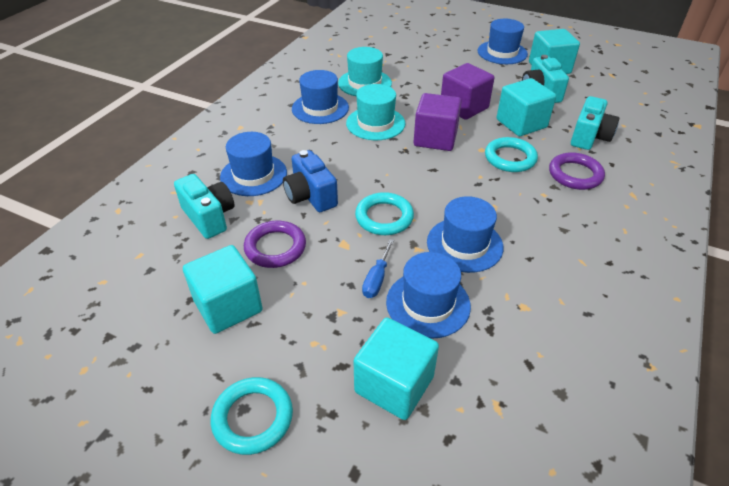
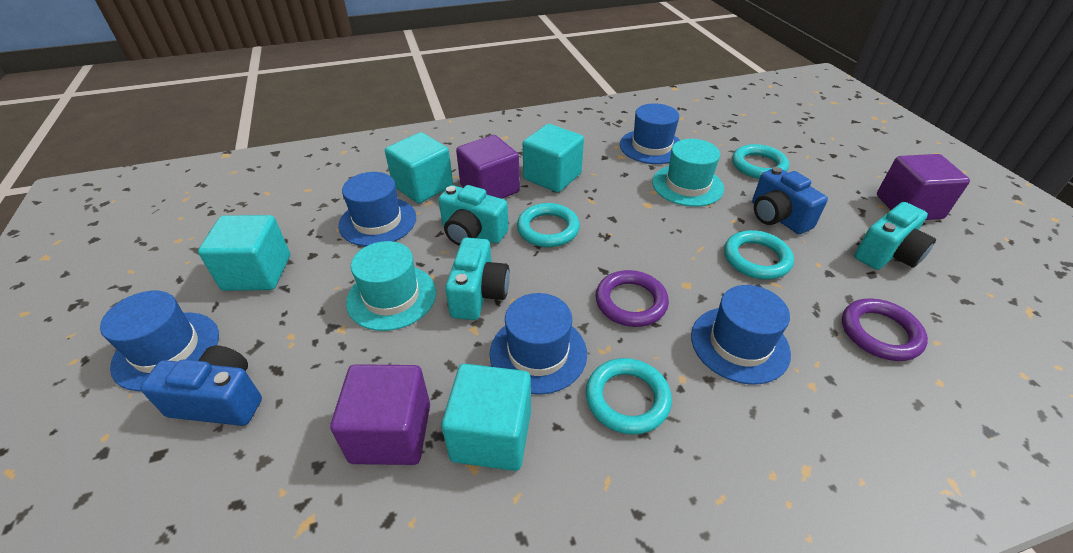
blue camera: [283,150,338,212] = 1 -> [140,346,262,426] [752,167,828,234] = 2
blue screwdriver: [362,239,394,298] = 1 -> none = 0
purple cube: [414,93,462,151] [441,63,494,120] = 2 -> [330,364,430,465] [456,135,520,199] [877,154,970,220] = 3
turquoise ring: [211,377,293,455] [355,192,414,235] [485,137,538,172] = 3 -> [517,203,580,247] [586,358,672,435] [724,230,794,279] [732,144,789,179] = 4

